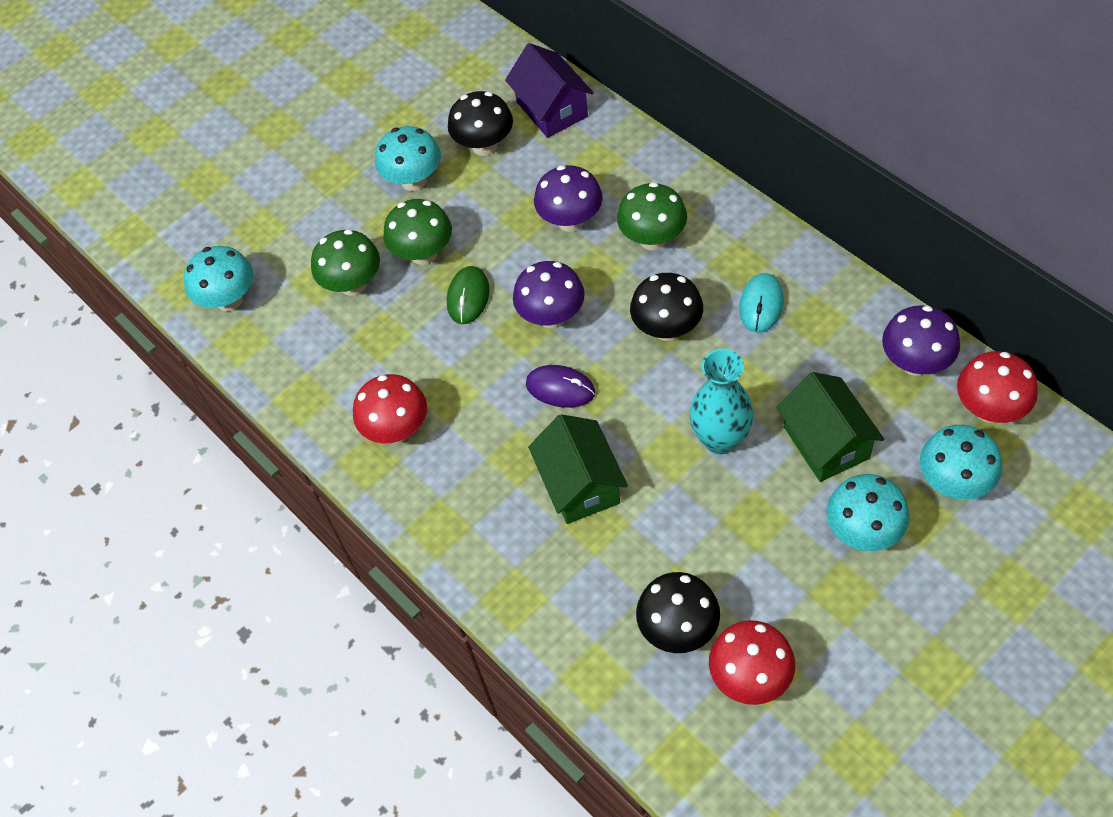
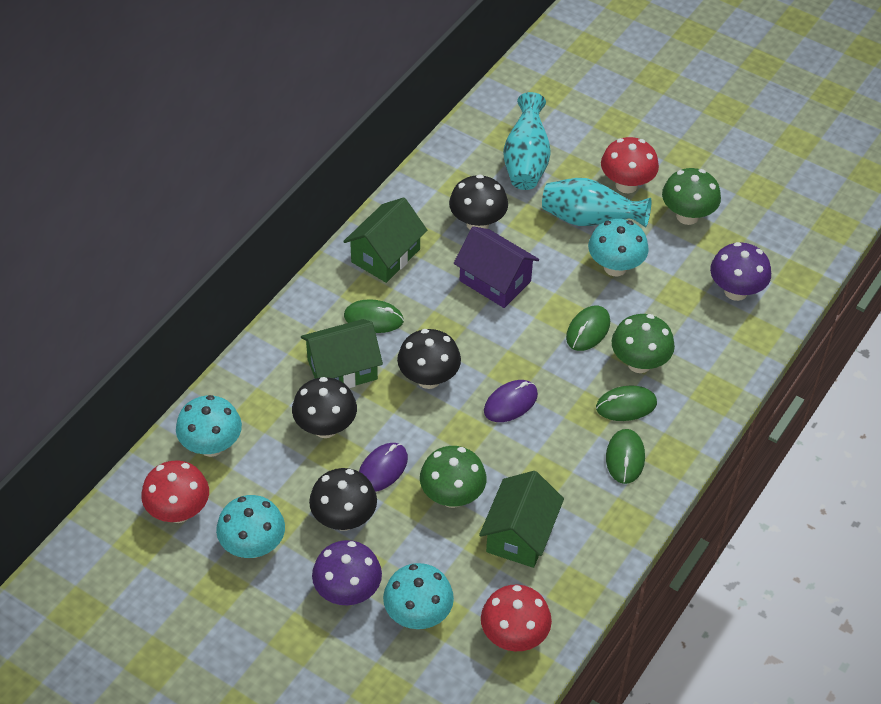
black mushroom: [448,91,513,156] [630,273,703,341] [636,572,720,653] = 3 -> [292,377,357,438] [309,468,377,531] [397,329,461,389] [449,174,508,230] = 4
green house: [528,414,628,524] [776,372,884,482] = 2 -> [301,319,383,388] [343,197,427,283] [479,471,564,568] = 3
green mouse: [447,266,489,324] = 1 -> [344,299,404,333] [566,306,610,351] [596,386,657,421] [606,429,645,484] = 4
purple mouse: [526,365,595,408] = 1 -> [359,443,408,492] [484,380,538,422] = 2
purple mushroom: [513,261,585,329] [534,165,603,232] [882,305,960,376] = 3 -> [312,540,382,605] [710,242,771,301] = 2
turquoise mouse: [739,273,784,333] = 1 -> none = 0
turquoise vase: [689,349,754,454] = 1 -> [504,92,551,190] [542,178,651,228] = 2

